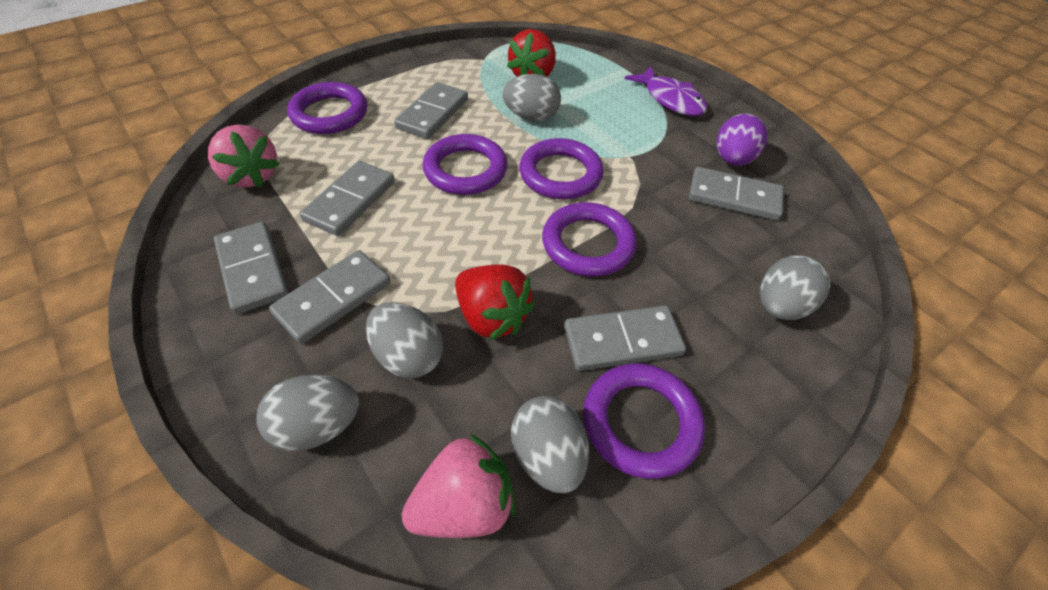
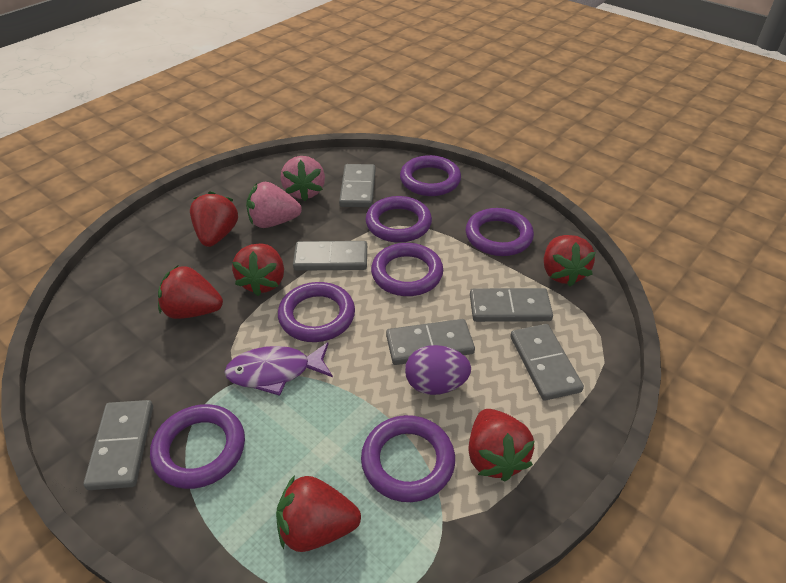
grey egg: [256,375,359,451] [366,302,443,378] [502,74,561,121] [511,396,589,493] [760,255,830,320] = 5 -> none = 0
purple ring: [287,82,367,134] [423,134,508,195] [519,138,604,199] [542,202,637,277] [583,363,705,479] = 5 -> [150,404,245,489] [278,282,355,342] [361,415,455,502] [366,196,432,243] [371,243,443,296] [400,155,461,196] [466,208,534,256] = 7
red strawberry: [455,264,535,341] [507,29,556,77] = 2 -> [158,265,223,319] [190,191,238,247] [232,243,284,296] [276,475,361,552] [468,409,535,481] [544,235,596,287] = 6

